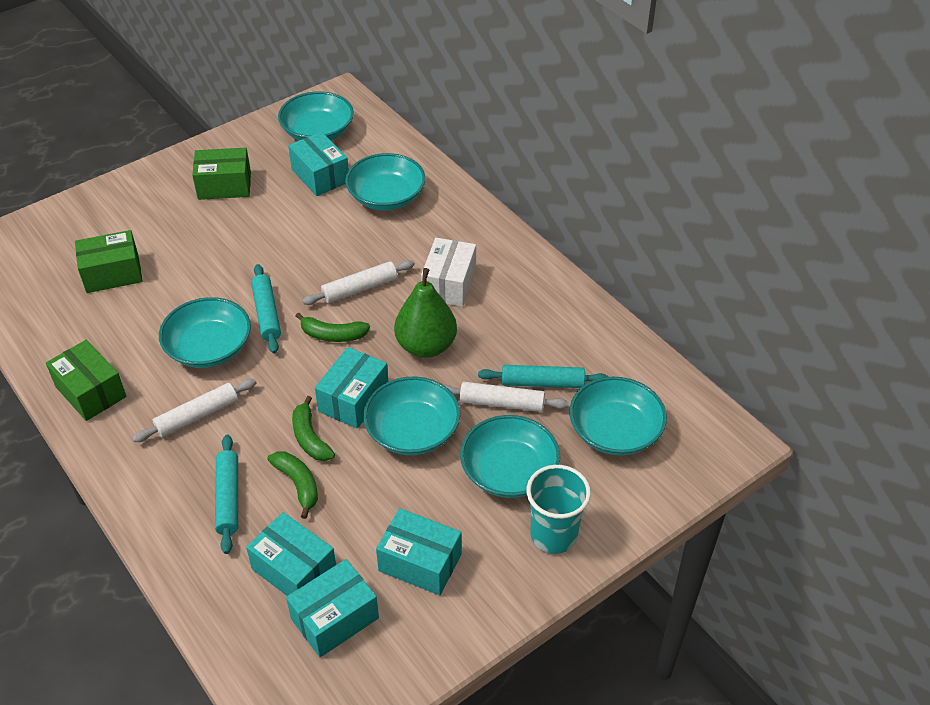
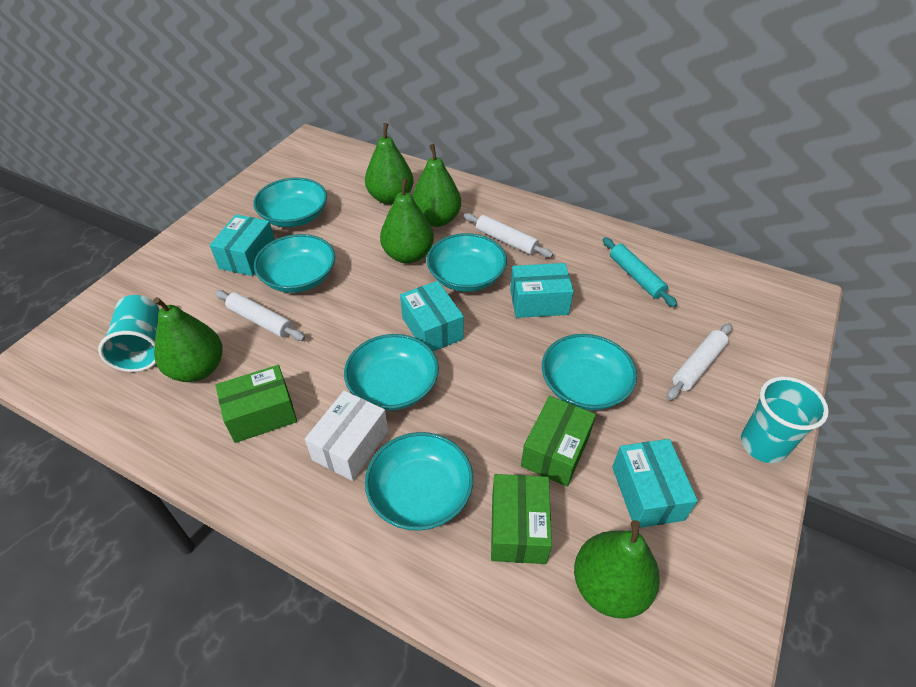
green banana: [267,452,318,519] [292,396,335,461] [296,312,370,342] = 3 -> none = 0
green pear: [394,268,457,358] = 1 -> [153,297,223,382] [365,123,414,205] [380,178,434,264] [412,144,461,227] [574,520,660,619] = 5
turquoise box: [246,512,336,596] [286,559,379,657] [288,132,349,196] [315,347,388,429] [376,508,462,595] = 5 -> [210,214,275,276] [400,281,464,351] [510,263,574,318] [612,439,698,528] = 4
turquoise cup: [526,465,591,554] = 1 -> [98,295,159,372] [741,376,829,463] = 2
turquoise rolling pin: [215,435,238,554] [251,264,281,353] [478,365,609,388] = 3 -> [603,237,677,307] = 1

